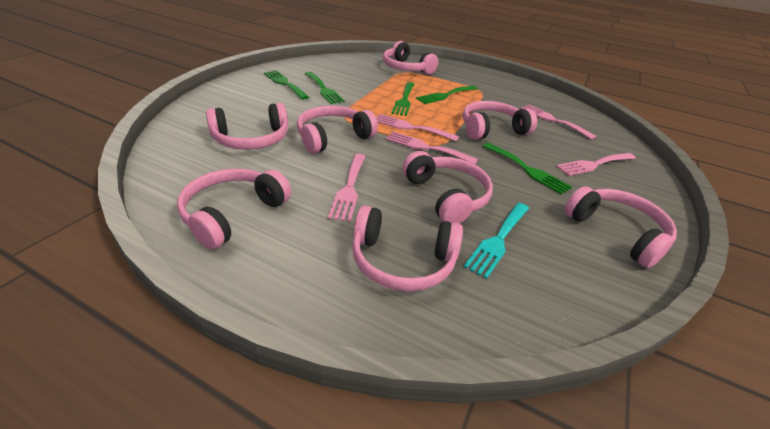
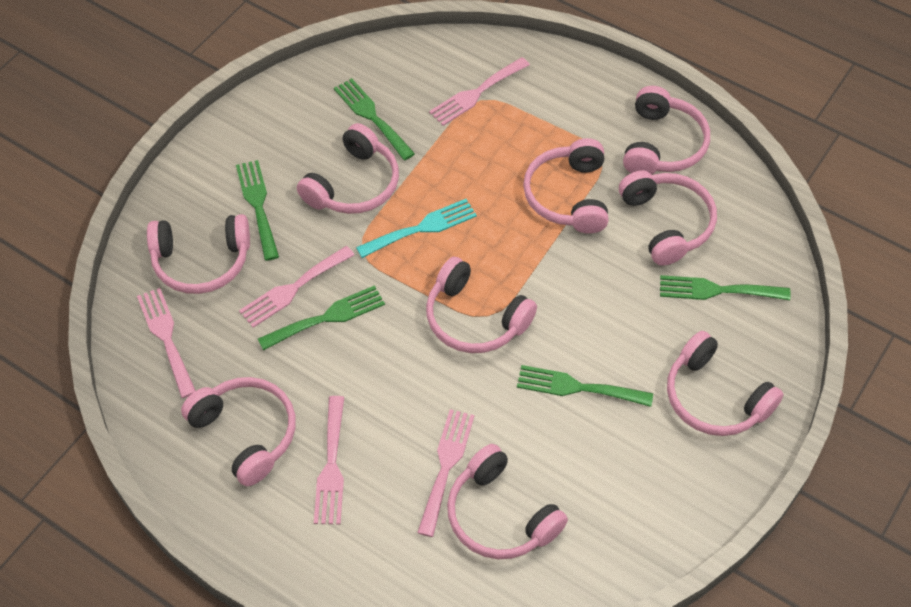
pink headphones: [177,168,291,250] [206,103,288,150] [297,106,378,154] [352,206,463,291] [383,41,438,74] [402,151,493,224] [463,101,537,140] [564,186,677,268] = 8 -> [147,214,250,294] [181,377,296,486] [297,123,399,214] [426,257,537,353] [447,444,568,559] [523,138,609,234] [619,170,717,266] [623,86,710,175] [667,331,784,436] = 9

